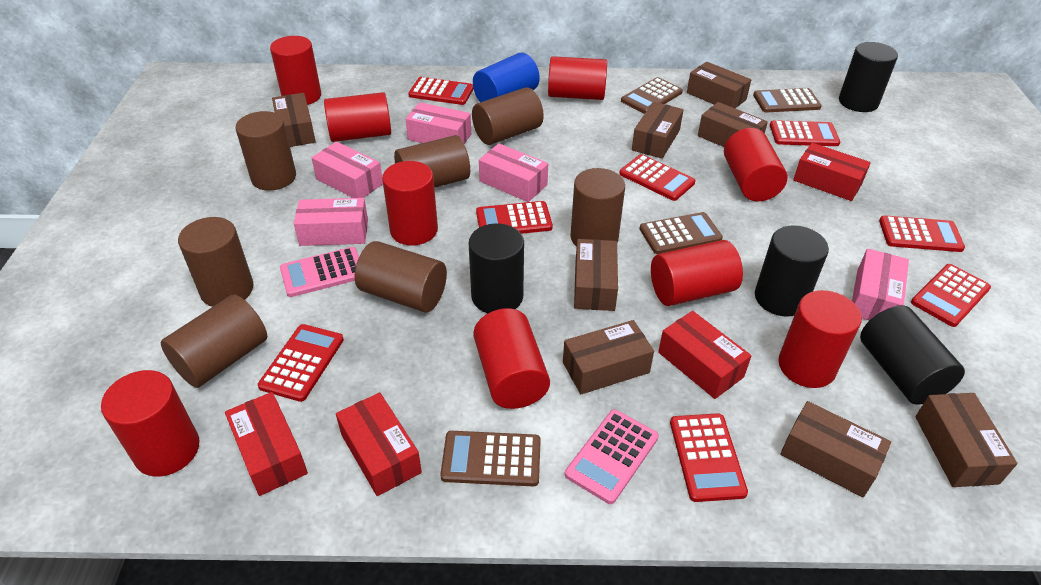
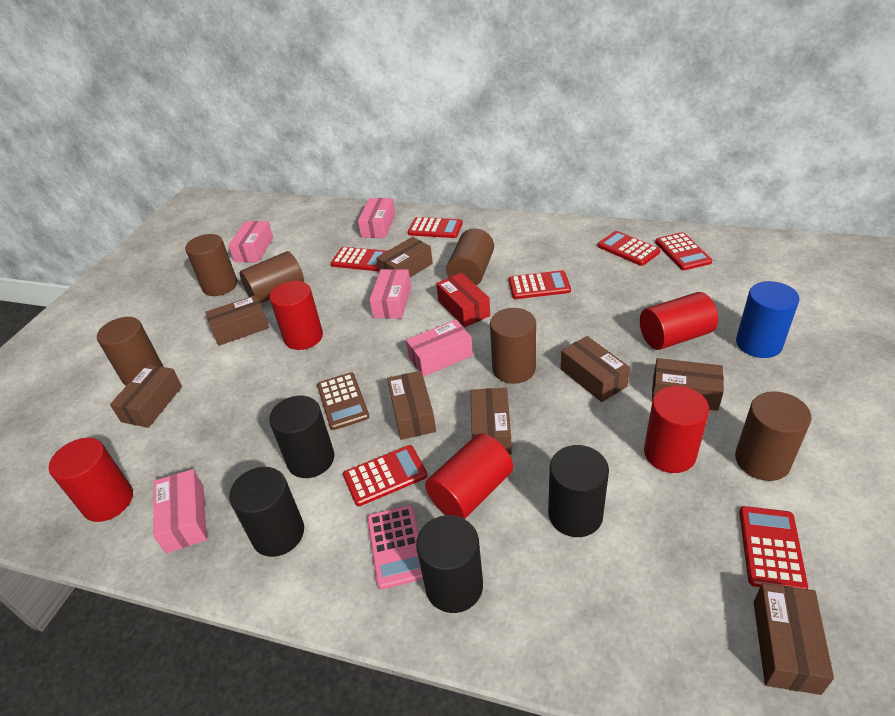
brown calculator: [440,431,541,486] [621,77,683,114] [640,212,723,254] [753,88,822,112] = 4 -> [317,373,370,430] = 1
brown cylinder: [160,294,267,388] [178,217,254,307] [236,111,296,191] [355,241,447,313] [394,135,470,188] [472,87,544,145] [570,168,625,247] = 7 -> [97,317,163,386] [185,234,237,296] [240,251,304,303] [446,228,494,285] [490,308,536,384] [735,391,811,481] = 6
pink calculator: [280,247,359,297] [565,409,659,504] = 2 -> [367,505,423,589] = 1
red box: [225,392,308,496] [336,392,422,496] [658,311,752,399] [793,143,871,201] = 4 -> [436,273,490,327] = 1
red calculator: [258,324,344,402] [408,77,473,105] [476,201,553,234] [619,154,696,201] [670,413,748,502] [770,120,840,146] [879,216,965,252] [911,264,991,327] = 8 -> [331,247,387,271] [343,445,428,506] [408,217,463,238] [509,270,571,299] [597,231,661,266] [655,232,712,270] [739,506,808,589] = 7
red cylinder: [101,370,199,477] [270,36,321,105] [324,92,391,142] [382,161,438,245] [473,308,550,409] [548,56,607,100] [651,240,743,306] [724,128,788,201] [778,290,862,388] = 9 -> [49,438,133,522] [269,281,323,350] [425,434,513,519] [640,292,718,350] [644,386,709,473] = 5

